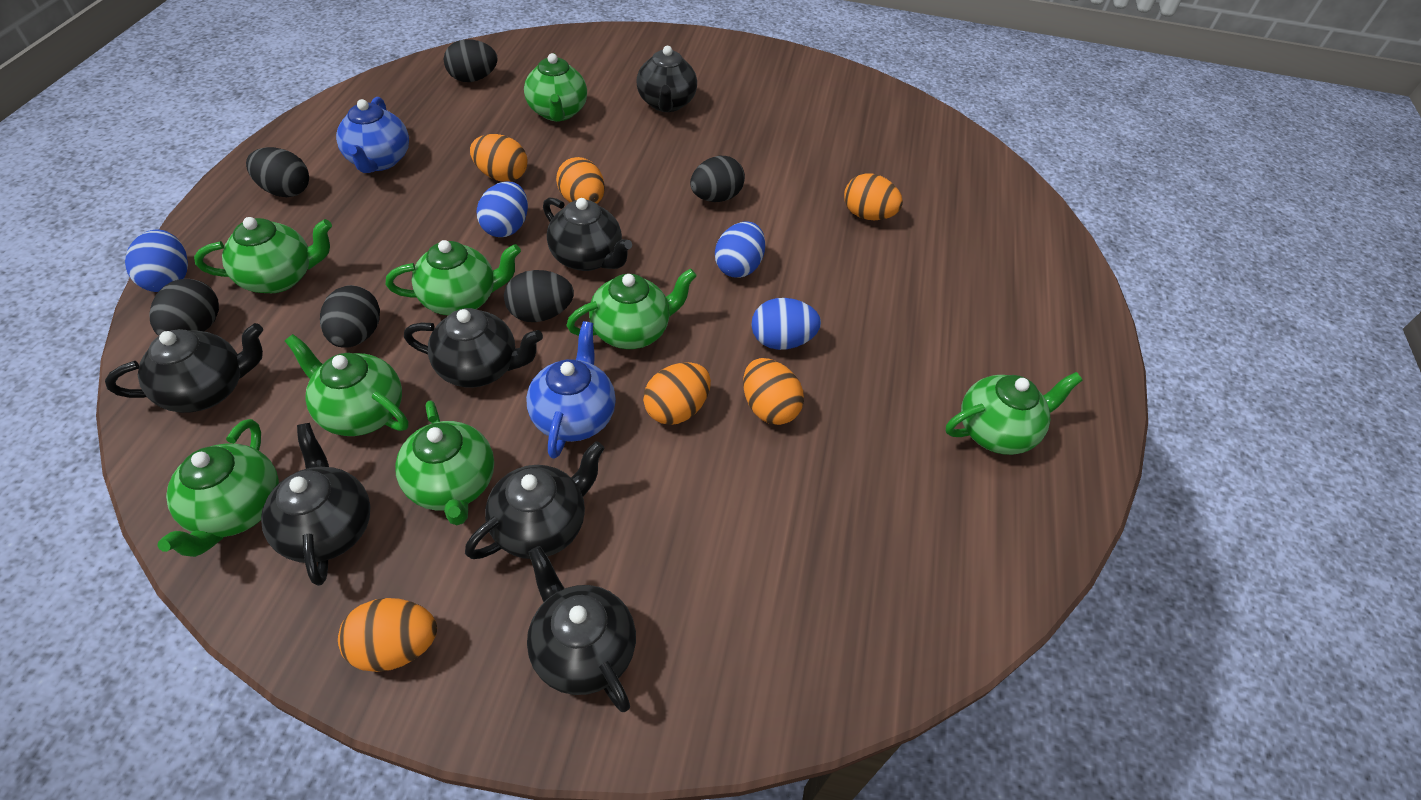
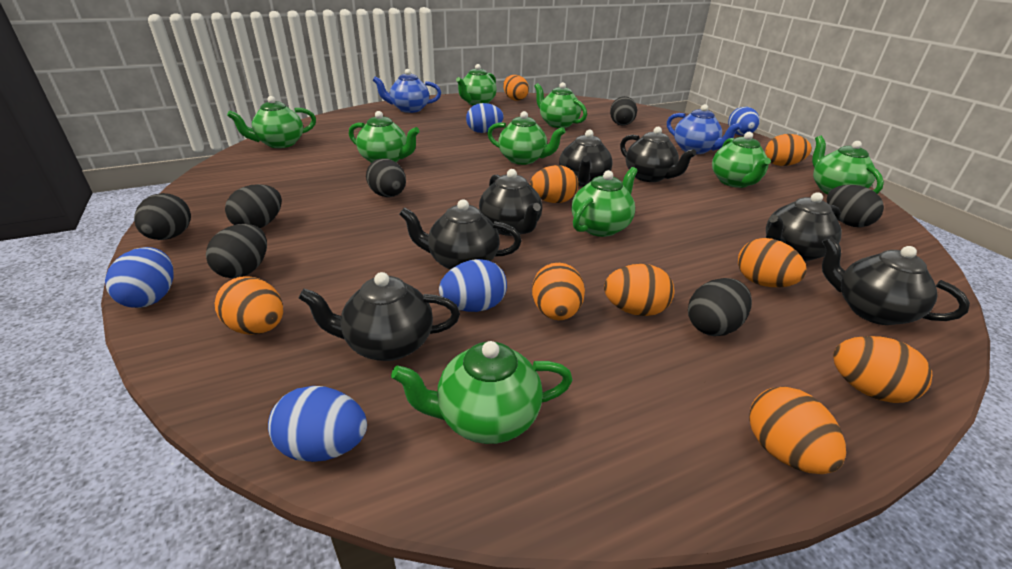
black egg: [149,279,219,336] [246,147,309,197] [320,285,380,348] [444,39,498,82] [504,270,574,322] [690,156,745,202] = 6 -> [134,193,191,240] [206,224,267,278] [225,184,282,228] [366,158,406,197] [610,96,637,126] [688,278,752,336] [827,185,884,227] = 7
blue egg: [125,230,188,292] [477,181,528,237] [715,222,765,278] [751,298,821,350] = 4 -> [105,247,174,308] [268,386,367,462] [439,259,507,312] [466,103,503,133] [728,107,760,136] = 5
green teapot: [157,419,279,557] [194,217,332,293] [285,334,408,436] [386,240,521,316] [395,400,494,525] [524,53,587,122] [566,268,697,349] [946,372,1083,455] = 8 -> [227,96,316,148] [349,111,419,163] [391,341,573,444] [456,64,497,106] [487,111,566,165] [534,82,587,128] [572,167,638,237] [712,132,771,188] [812,135,884,194] = 9
orange egg: [338,598,437,672] [470,134,527,182] [556,157,605,204] [643,362,711,425] [743,358,804,425] [844,173,903,220] = 6 -> [215,276,283,335] [503,75,529,101] [530,165,578,203] [532,263,585,320] [604,264,674,316] [738,238,807,287] [749,386,846,474] [765,134,812,166] [833,336,932,403] = 9

